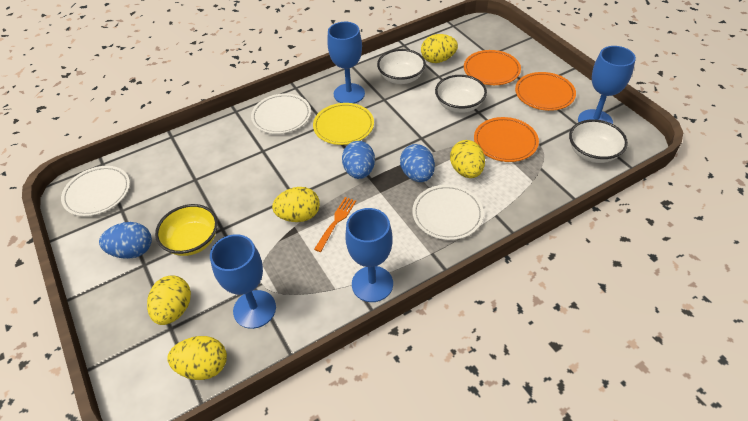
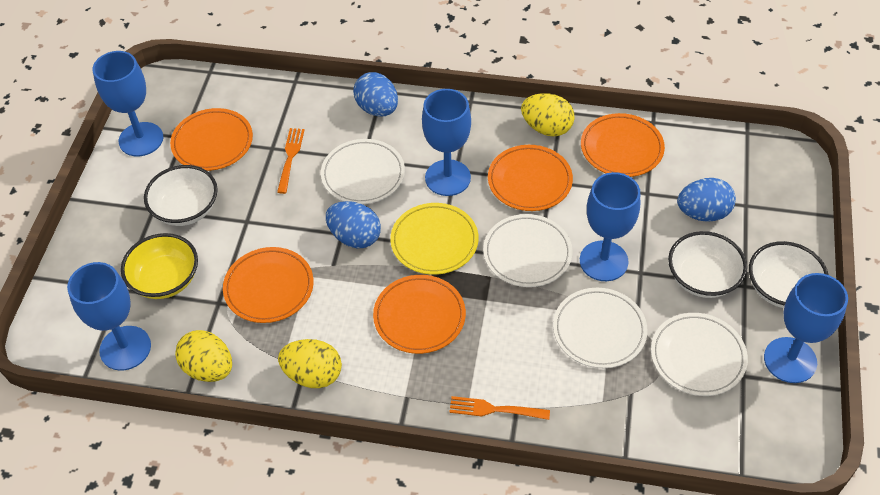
blue goblet: [210,234,276,329] [327,22,365,104] [345,208,393,302] [578,46,636,124] = 4 -> [67,262,151,371] [93,51,163,156] [422,89,471,196] [580,172,640,281] [764,273,848,383] = 5
orange fork: [314,197,356,252] = 1 -> [277,128,305,194] [449,396,550,420] = 2
orange plate: [464,50,521,85] [474,117,539,162] [515,72,576,111] = 3 -> [170,108,253,171] [223,247,313,323] [373,275,466,354] [488,145,573,211] [581,113,665,177] = 5
white plate: [61,166,130,216] [251,94,311,134] [412,185,484,240] = 3 -> [321,139,405,204] [483,214,573,287] [553,288,647,368] [651,313,748,396] = 4
yellow egg: [147,275,191,325] [167,336,227,380] [272,187,320,222] [421,34,458,63] [450,140,485,178] = 5 -> [175,330,232,382] [278,339,342,388] [521,93,575,137] = 3

